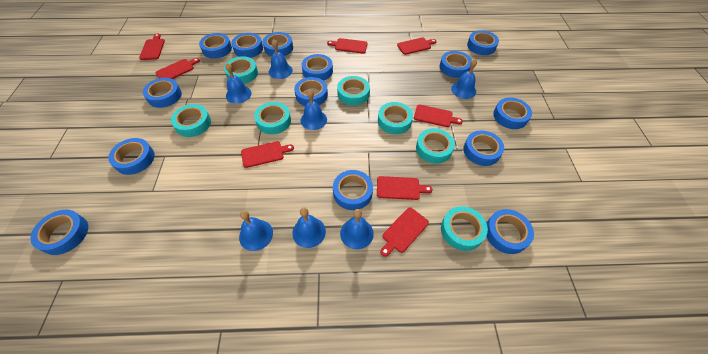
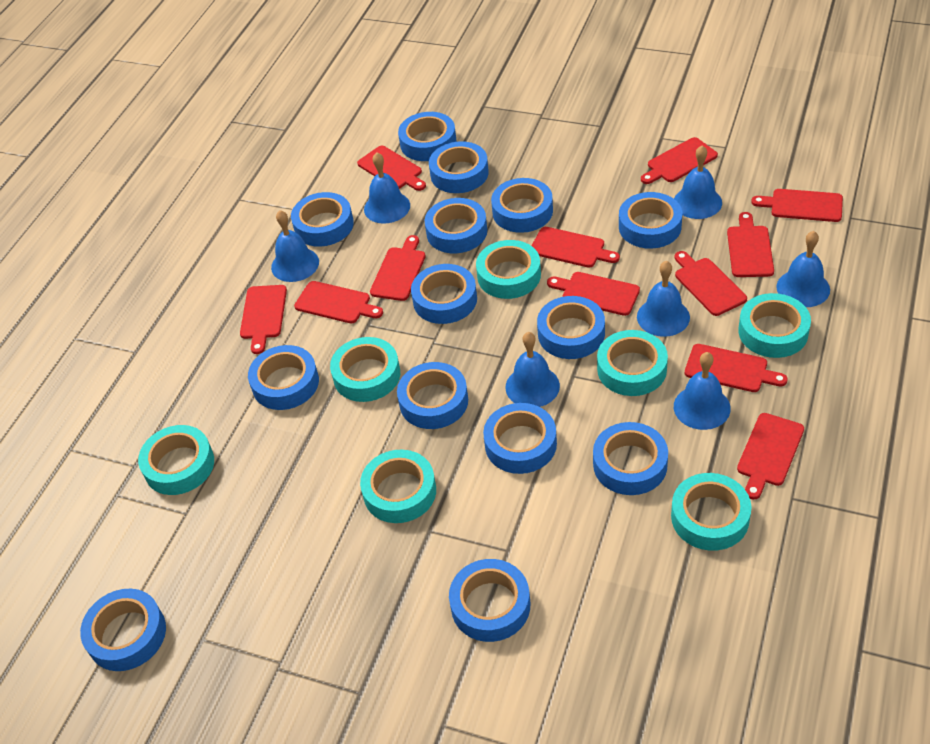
red cutting board: [139,33,165,60] [156,58,200,79] [241,141,294,168] [327,38,368,53] [377,176,433,200] [380,207,429,257] [397,37,436,55] [414,105,463,127] = 8 -> [240,285,287,354] [294,281,383,323] [357,146,426,191] [370,235,426,301] [531,227,620,268] [547,272,640,316] [641,137,718,184] [675,251,747,316] [685,344,788,392] [727,212,774,277] [737,413,804,500] [751,189,843,222] = 12

